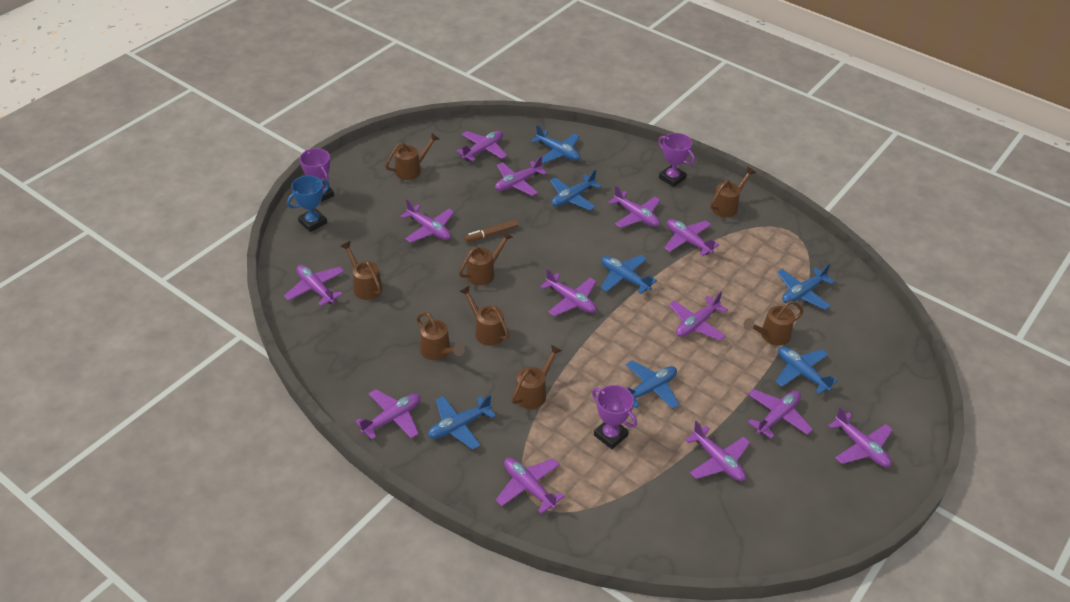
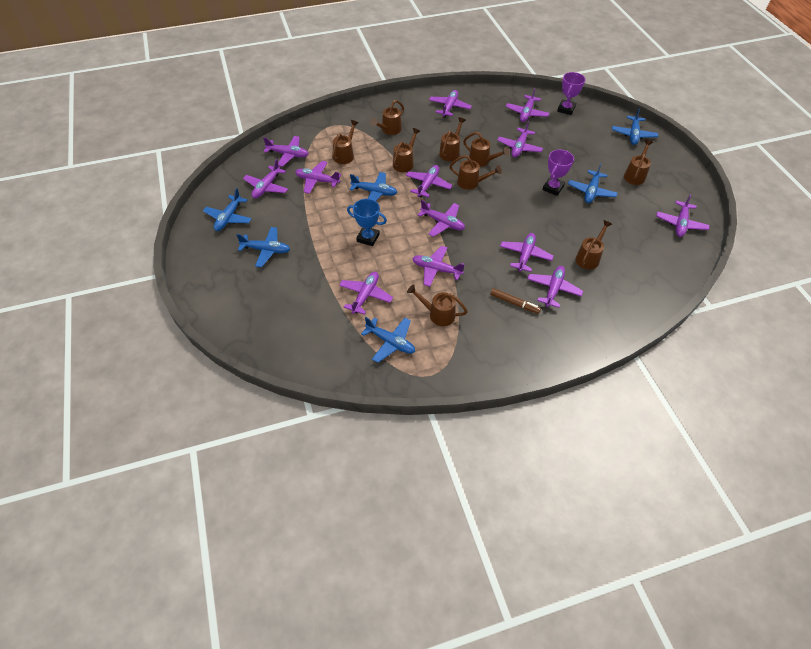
blue plane: [428,395,496,450] [531,125,580,163] [550,169,602,210] [601,255,657,294] [626,360,679,409] [775,347,838,394] [777,264,835,310] = 7 -> [203,188,252,231] [236,227,290,267] [350,172,397,201] [361,317,415,363] [568,163,617,203] [612,108,658,145] = 6
brown watering can: [341,241,383,300] [385,133,439,180] [416,312,465,360] [459,231,513,286] [459,285,510,346] [512,345,562,409] [710,167,756,217] [743,301,803,346] = 8 -> [332,120,358,164] [370,100,404,135] [393,128,420,172] [407,284,468,326] [439,117,466,161] [449,155,502,190] [463,132,510,167] [575,220,612,270] [624,140,653,185] = 9
purple trophy: [300,148,334,202] [592,385,637,449] [658,133,695,187] = 3 -> [542,150,574,196] [557,72,585,115] = 2

